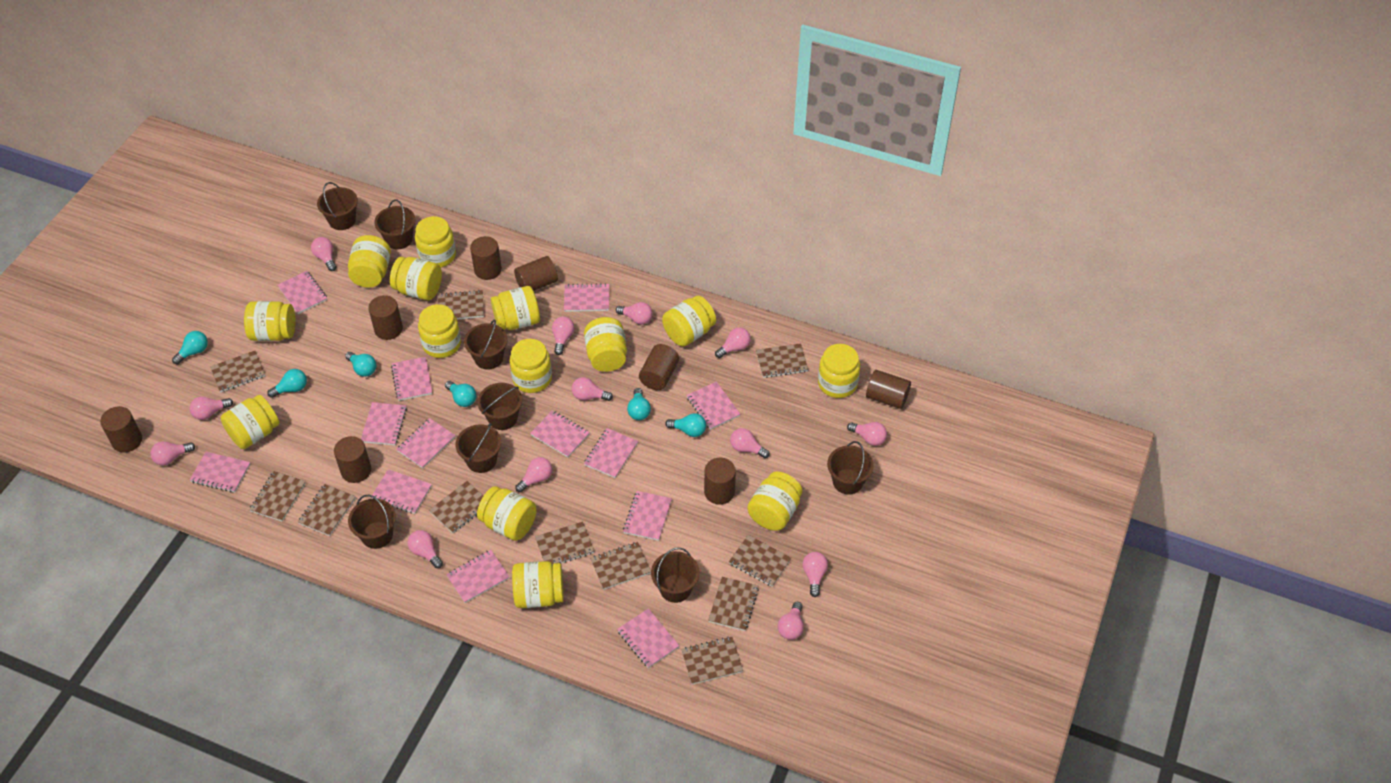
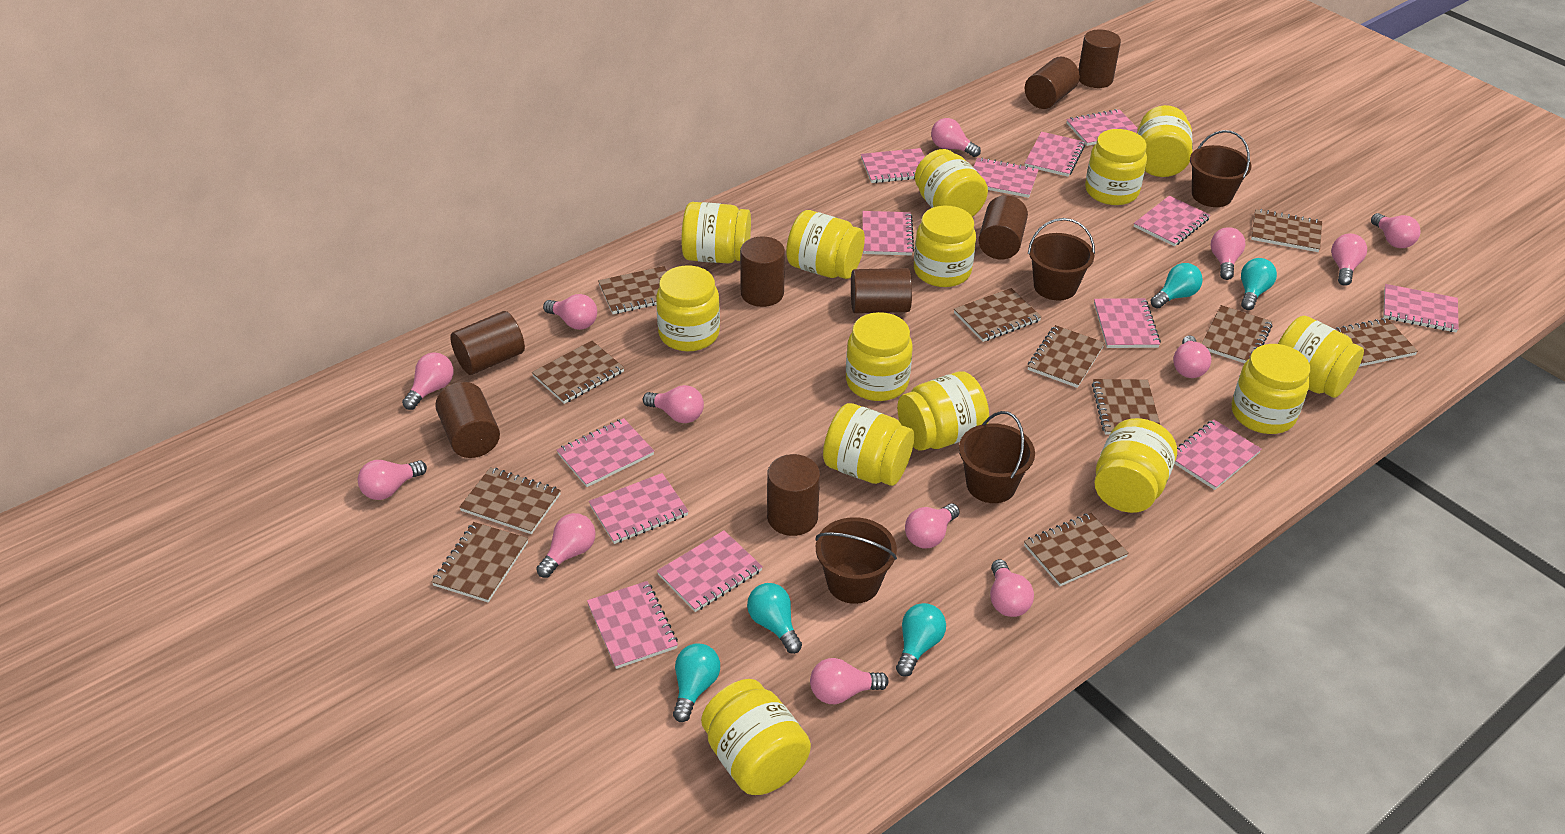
brown bucket: [317,182,358,230] [348,495,396,549] [374,200,416,249] [455,423,501,473] [464,320,508,370] [477,383,522,430] [651,547,700,603] [827,441,874,495] = 8 -> [816,517,897,604] [959,411,1035,503] [1028,218,1095,301] [1190,130,1252,207] = 4
turquoise light bulb: [172,331,208,364] [267,369,307,398] [345,352,376,377] [445,381,476,407] [627,388,651,420] [665,413,706,437] = 6 -> [673,643,720,722] [747,583,802,654] [896,603,946,677] [1151,263,1203,308] [1241,258,1277,310] = 5

